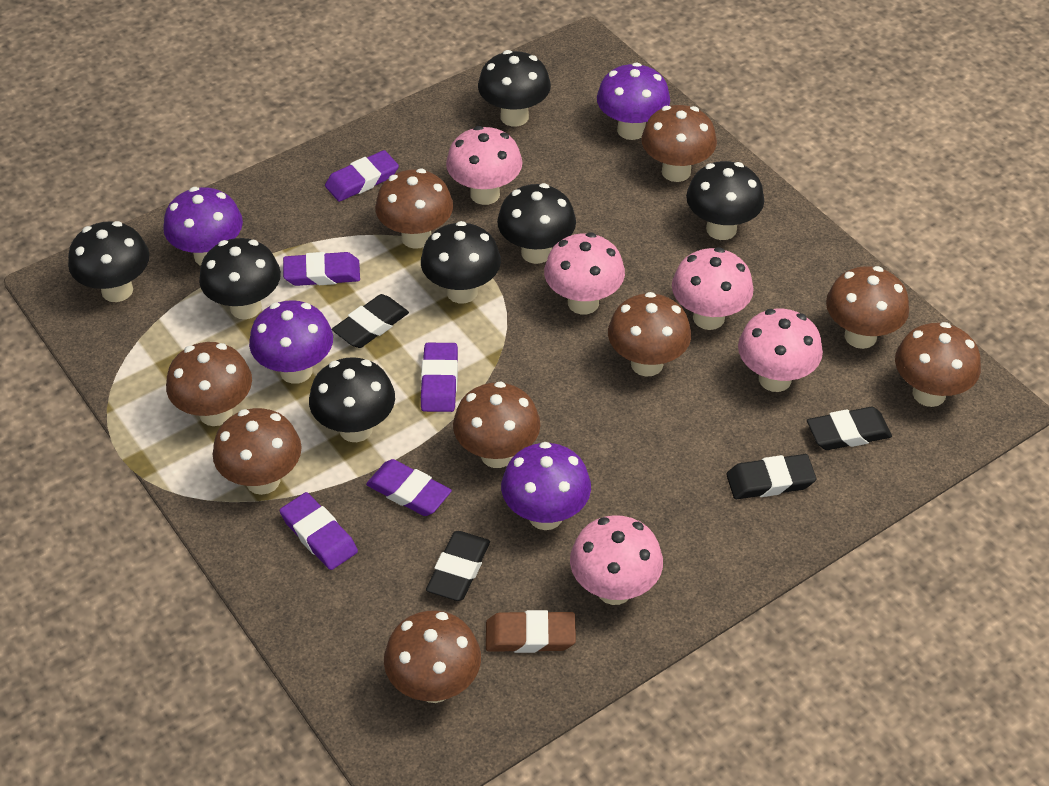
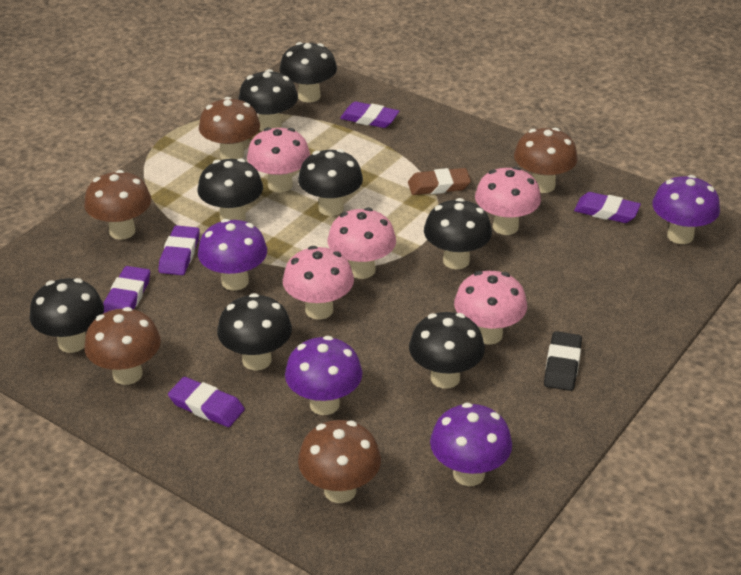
black eraser: [332,294,409,348] [426,531,490,601] [726,454,816,499] [807,407,892,450] = 4 -> [544,331,582,391] = 1
black mushroom: [68,221,149,302] [199,238,281,319] [309,357,395,442] [421,221,501,303] [478,50,551,126] [497,183,576,264] [686,161,764,240] = 7 -> [29,278,104,353] [198,158,263,221] [217,293,292,371] [238,69,298,131] [279,42,337,103] [298,149,363,216] [409,312,485,388] [424,198,492,269] = 8
brown mushroom: [166,342,252,426] [213,408,302,495] [375,169,453,249] [384,611,481,703] [453,381,540,468] [608,292,691,377] [641,105,717,182] [826,266,909,349] [895,322,981,407] = 9 -> [84,170,151,240] [85,307,161,385] [199,97,260,160] [298,420,381,503] [514,128,578,193] = 5

